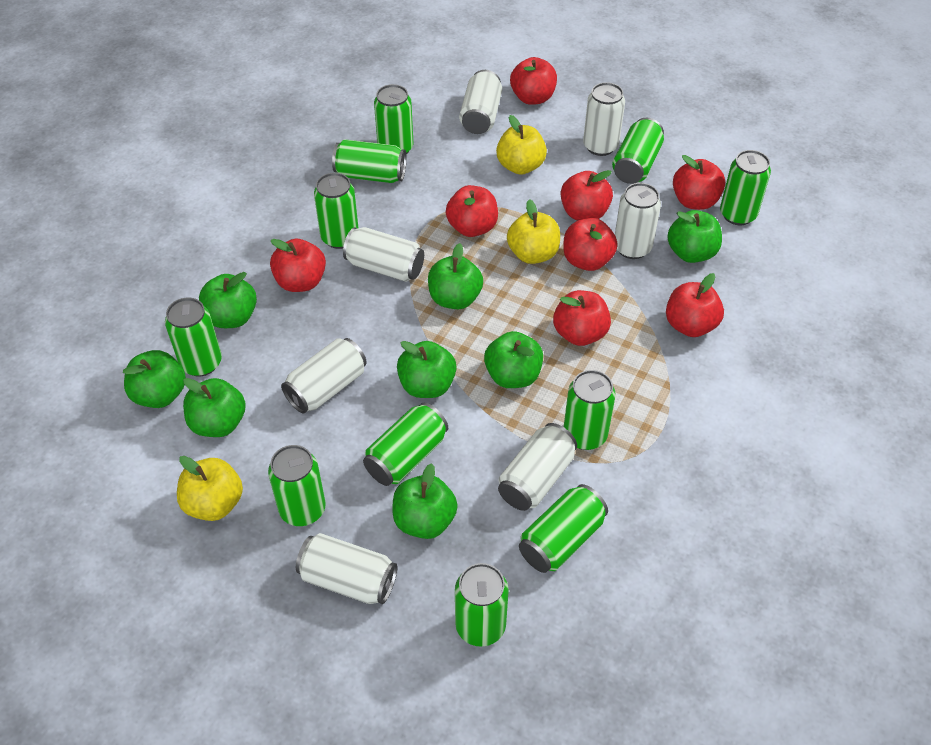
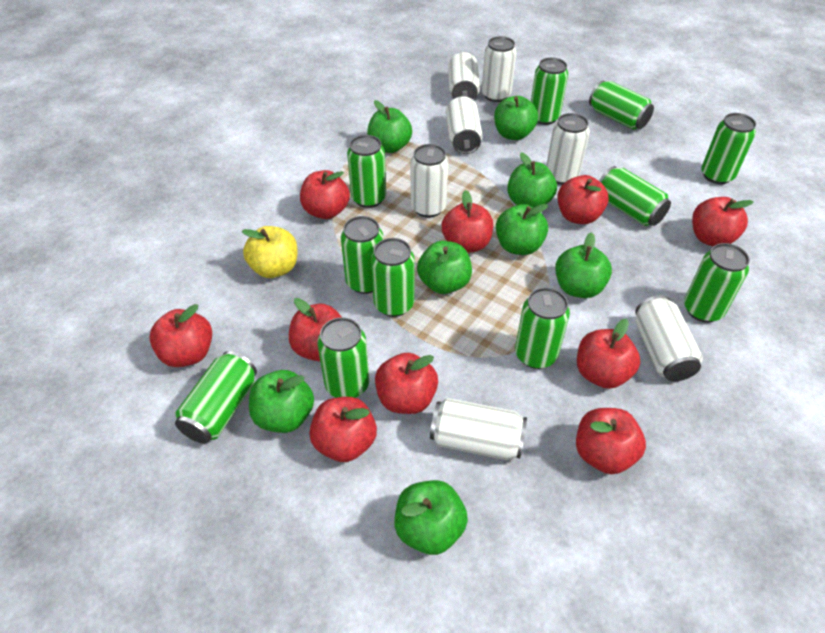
red apple: [270,238,326,292] [446,185,498,237] [510,57,557,105] [553,290,611,346] [560,170,613,221] [563,218,618,271] [666,273,724,337] [673,155,725,210] = 8 -> [149,304,212,367] [289,298,342,361] [300,170,350,219] [309,397,377,462] [375,353,438,414] [442,190,493,253] [557,175,609,224] [576,408,646,474] [577,319,640,389] [692,197,754,246] = 10
yellow apple: [177,456,243,521] [496,115,547,175] [507,199,560,264] = 3 -> [242,226,297,278] = 1

